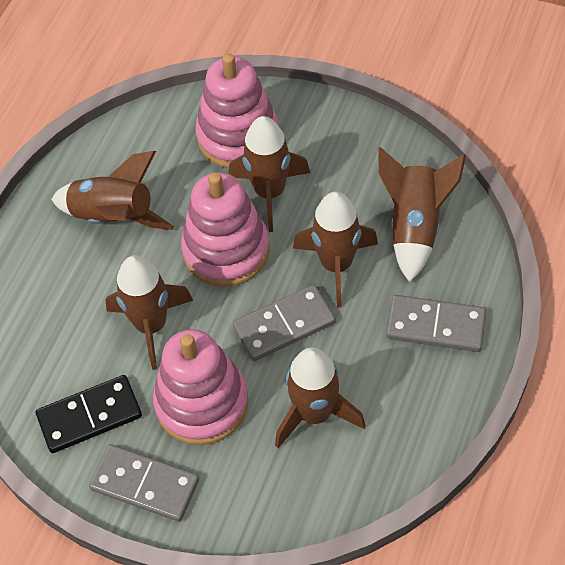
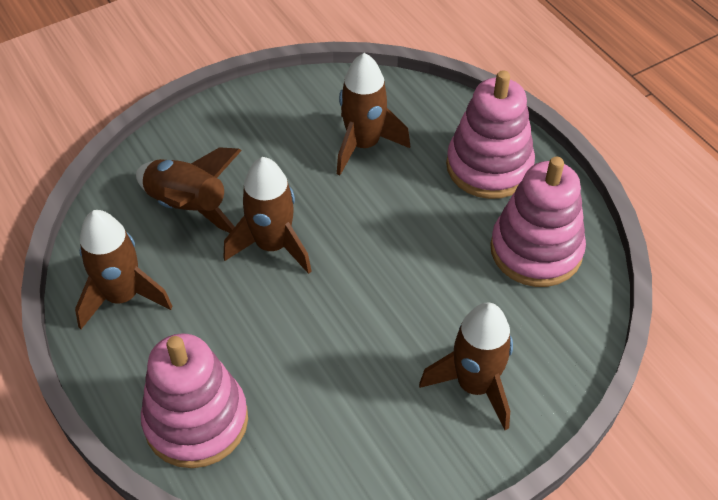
black domino: [36,375,142,453] = 1 -> none = 0
brown rocket: [51,151,174,230] [106,255,193,370] [229,116,310,232] [275,347,366,448] [293,191,378,307] [378,147,466,282] = 6 -> [75,210,173,329] [136,147,242,233] [223,157,312,274] [337,53,410,175] [419,303,513,430] = 5
grey domino: [89,444,199,522] [233,285,336,361] [386,295,486,352] = 3 -> none = 0

